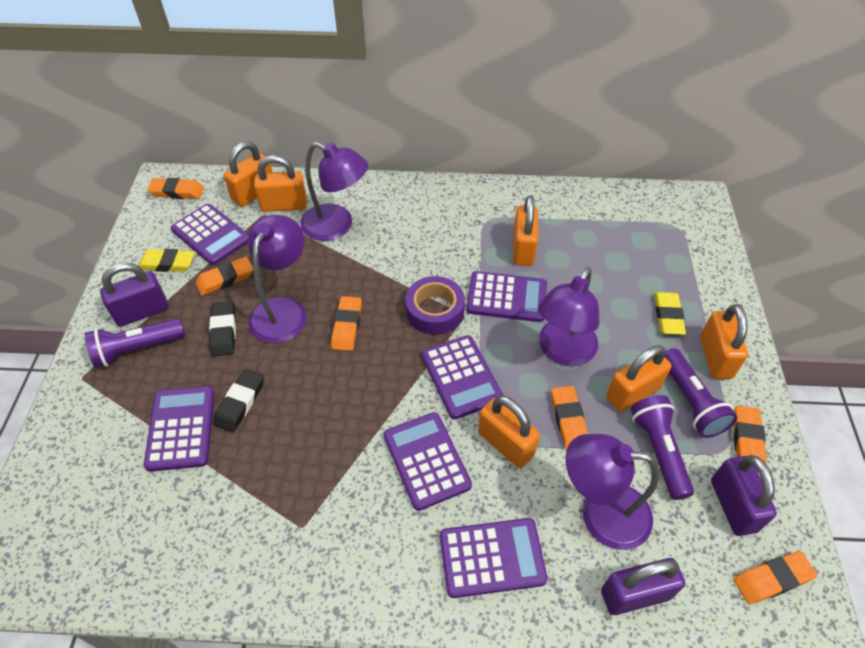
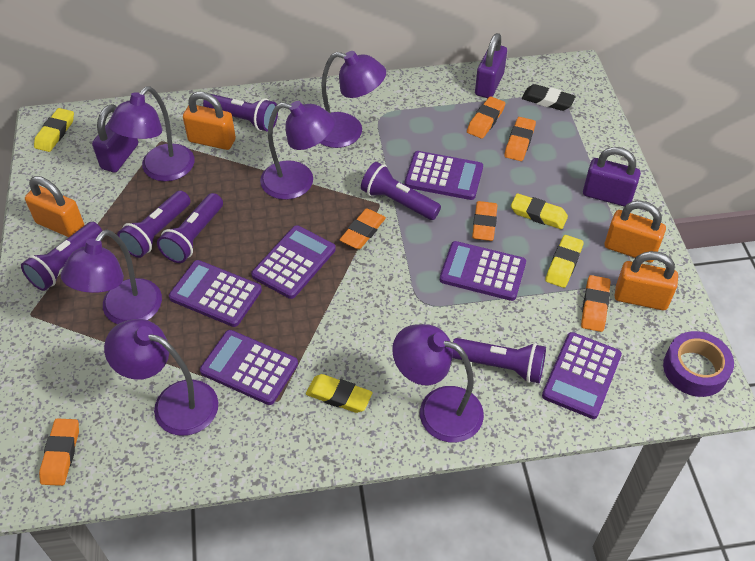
black eraser: [209,301,236,357] [214,369,264,433] = 2 -> [522,84,576,111] = 1
orange padlock: [224,141,273,207] [254,155,307,212] [478,396,540,468] [513,195,538,266] [606,345,672,412] [700,304,748,379] = 6 -> [25,176,84,237] [183,92,236,150] [605,201,666,263] [615,251,678,310] = 4
purple flashlight: [85,318,185,368] [630,395,694,500] [665,348,737,438] = 3 -> [21,222,102,291] [117,190,191,258] [157,193,223,263] [203,94,278,132] [361,162,441,220] [453,338,546,383] = 6
purple lamp: [248,215,307,344] [300,142,368,241] [538,267,600,366] [565,434,659,550] = 4 -> [61,230,162,324] [104,319,219,436] [108,86,195,182] [260,101,335,200] [320,51,386,148] [392,324,484,442] = 6
yellow eraser: [139,249,195,272] [654,292,686,335] = 2 -> [34,108,74,152] [306,374,373,413] [511,193,568,229] [545,235,584,288] = 4

